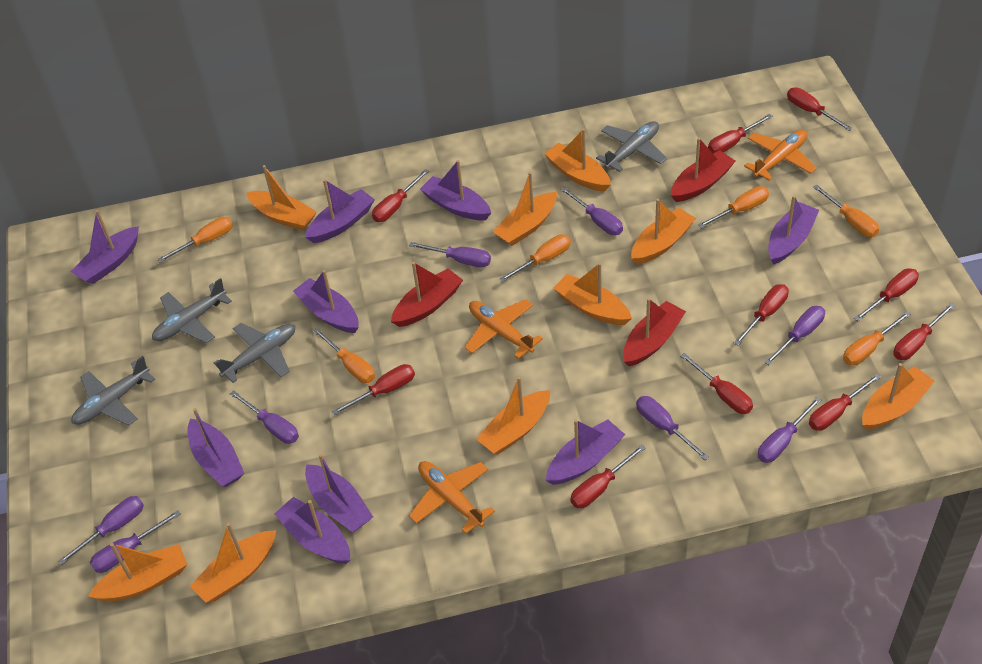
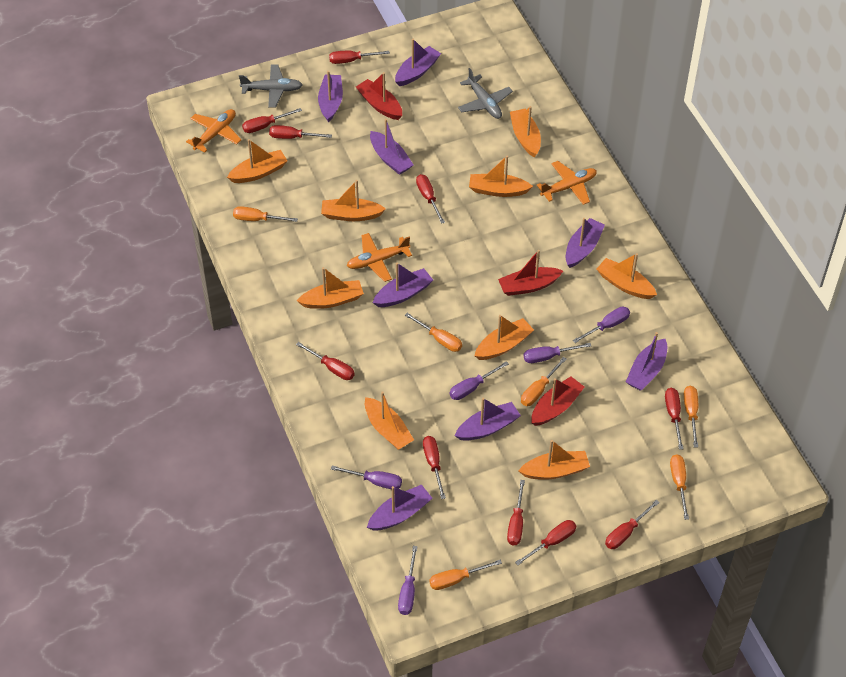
grey plane: [71,356,155,425] [152,278,232,343] [214,323,295,383] [596,121,667,172] = 4 -> [239,64,302,108] [458,68,513,119] = 2
purple boat: [71,210,139,284] [188,408,244,487] [274,497,350,564] [293,270,359,333] [305,179,375,243] [305,454,373,532] [420,160,491,220] [545,419,625,485] [768,195,819,264] = 9 -> [318,71,343,122] [367,485,432,530] [370,119,414,175] [373,263,433,307] [395,39,441,86] [455,398,521,441] [566,218,605,268] [626,332,667,391] = 8
purple screwdriver: [58,496,144,565] [90,510,181,573] [230,390,299,444] [409,242,491,267] [561,187,623,235] [636,396,709,460] [758,397,821,463] [764,306,825,365] = 8 -> [331,466,402,490] [398,546,418,615] [450,361,509,400] [524,343,591,363] [573,307,630,343] = 5

